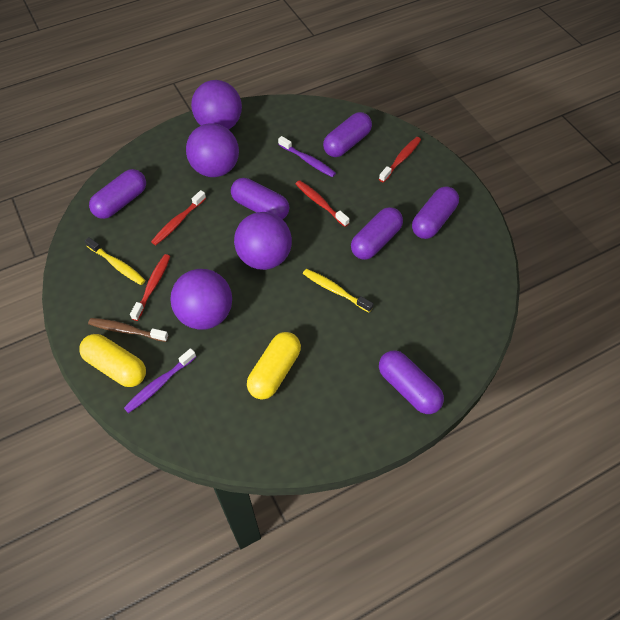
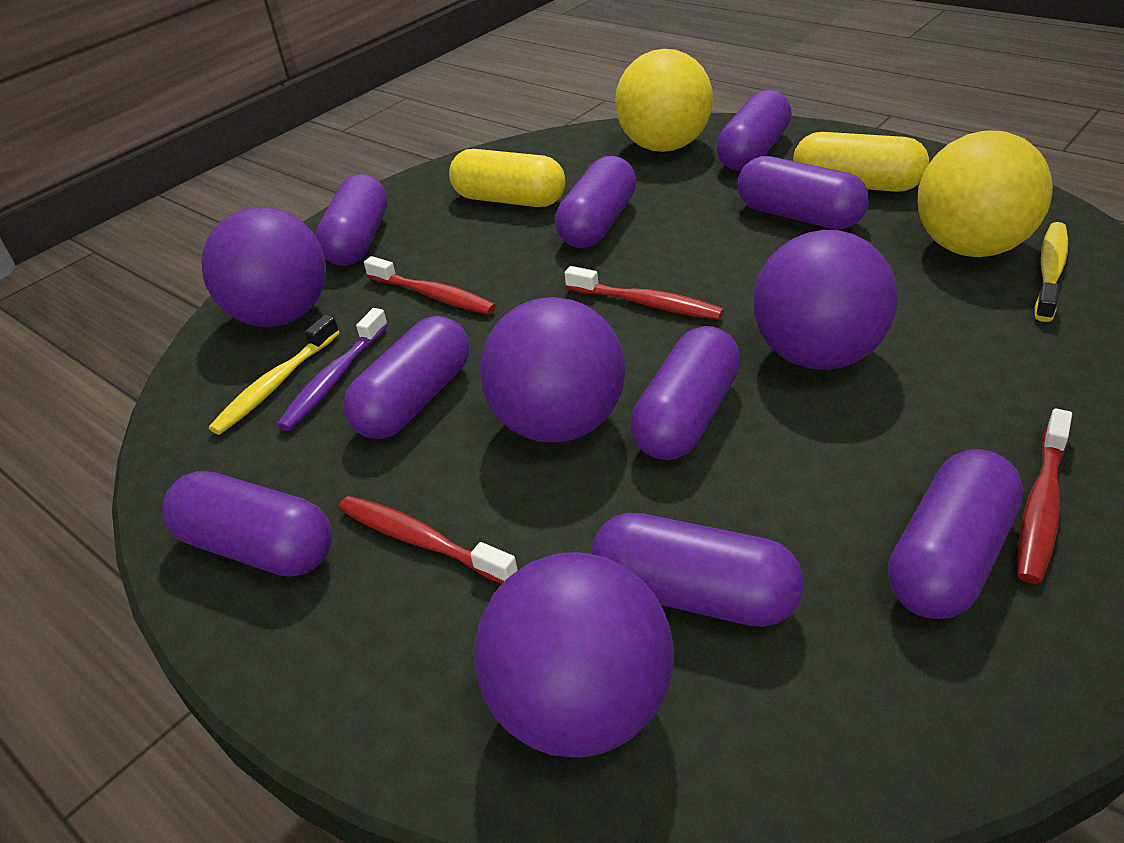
brown toothbrush: [88,318,169,342] = 1 -> none = 0
purple capsule: [89,169,146,219] [231,178,289,219] [323,112,372,157] [351,207,403,260] [379,350,444,414] [412,186,459,239] = 6 -> [162,471,332,577] [316,174,388,266] [343,316,470,439] [555,156,636,248] [591,513,804,627] [630,326,741,460] [716,90,792,171] [737,156,869,229] [888,449,1023,619] = 9
purple toothbrush: [124,348,196,413] [278,136,336,177] = 2 -> [277,308,388,431] = 1
yellow ball: none = 0 -> [615,49,713,152] [918,130,1053,257] = 2

